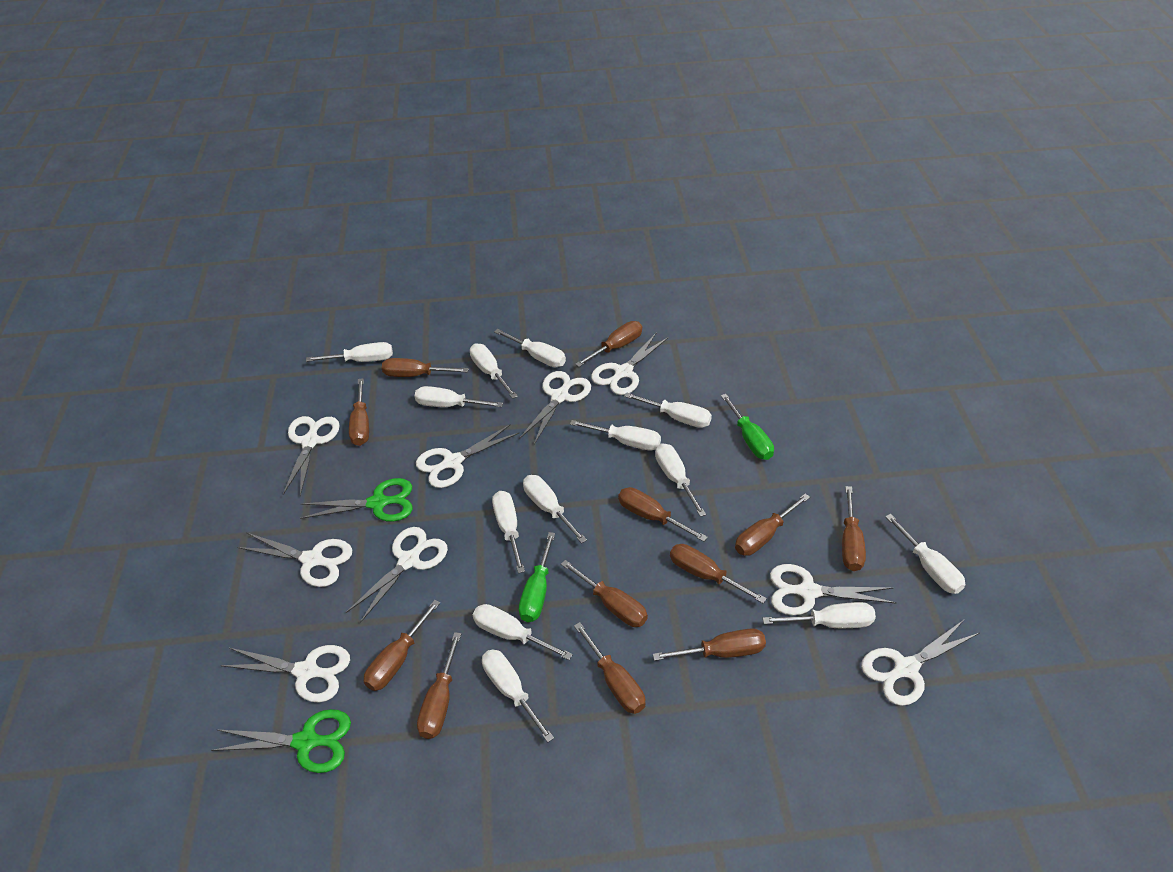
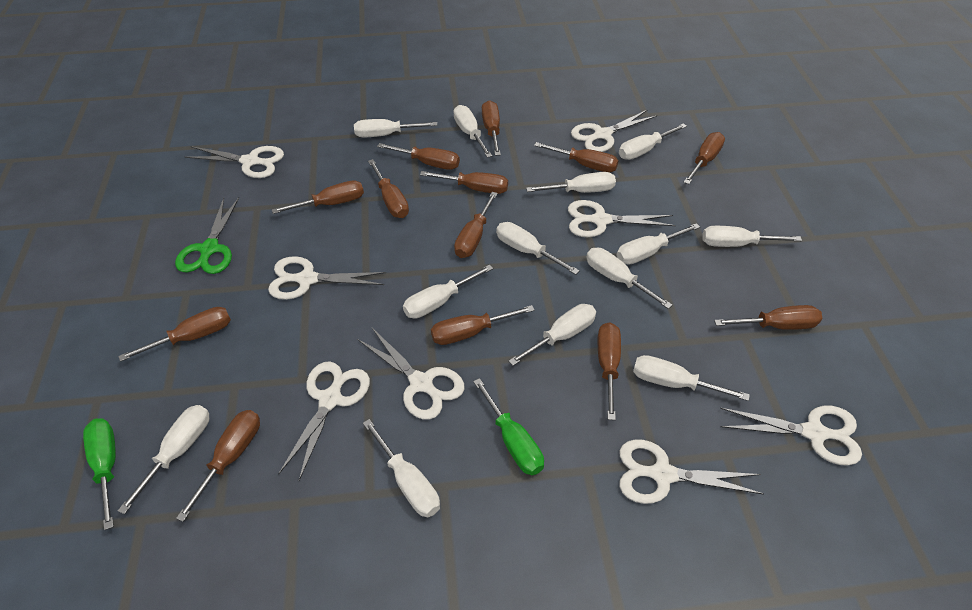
brown screwdriver: [349,378,369,446] [364,600,440,691] [382,358,469,377] [417,632,461,739] [561,560,648,627] [574,622,645,714] [575,321,642,367] [618,487,708,542] [653,628,766,661] [670,544,767,604] [735,494,810,556] [842,486,866,571] = 12 -> [118,307,231,362] [176,410,260,522] [272,180,364,214] [368,159,409,218] [377,143,460,170] [420,171,508,194] [431,305,534,345] [454,192,498,258] [482,100,501,156] [534,142,619,173] [598,322,621,420] [684,132,725,184] [714,305,822,330] = 13
green scissors: [211,709,351,773] [300,478,413,522] = 2 -> [175,198,239,274] = 1
white scissors: [220,645,350,703] [237,533,352,587] [283,416,340,496] [346,527,448,623] [416,424,519,488] [519,371,591,444] [591,332,669,395] [770,564,896,615] [861,619,980,706] = 9 -> [185,146,284,178] [268,256,386,300] [279,361,370,481] [357,328,465,420] [568,200,676,237] [571,110,657,152] [619,439,764,504] [720,406,862,466] = 8

